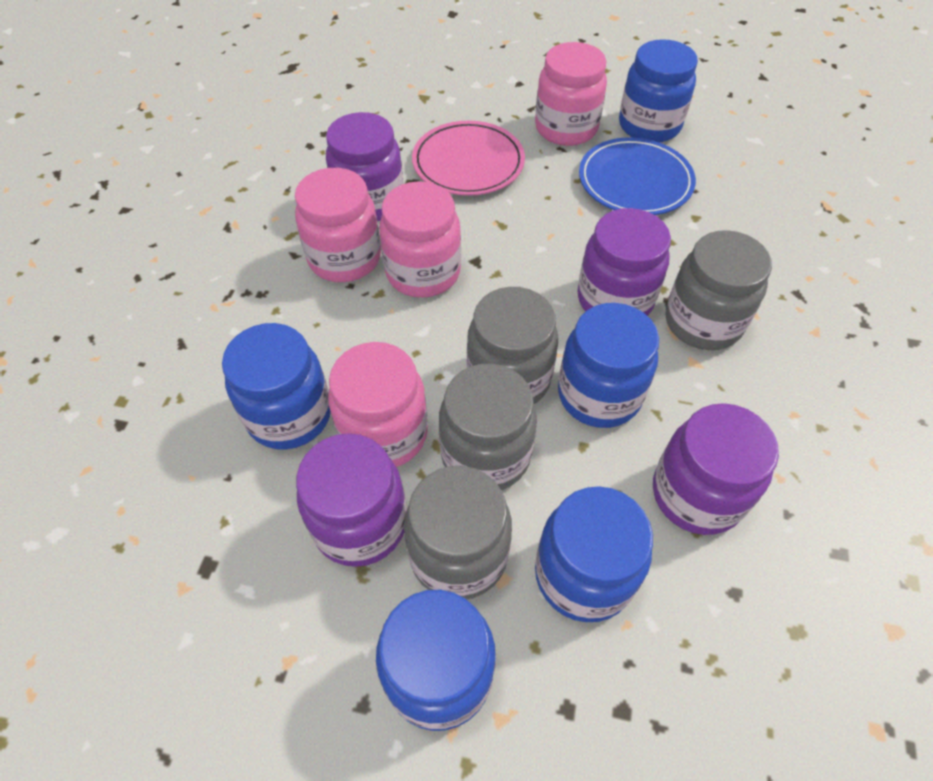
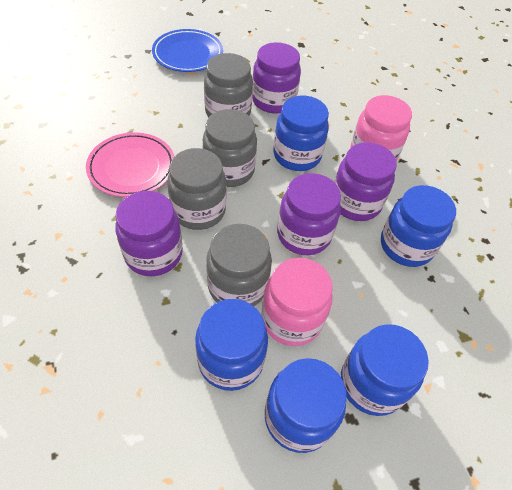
pink jar: [295,168,381,282] [328,342,428,467] [379,181,461,298] [535,42,607,146] = 4 -> [261,258,333,346] [350,95,412,161] = 2

